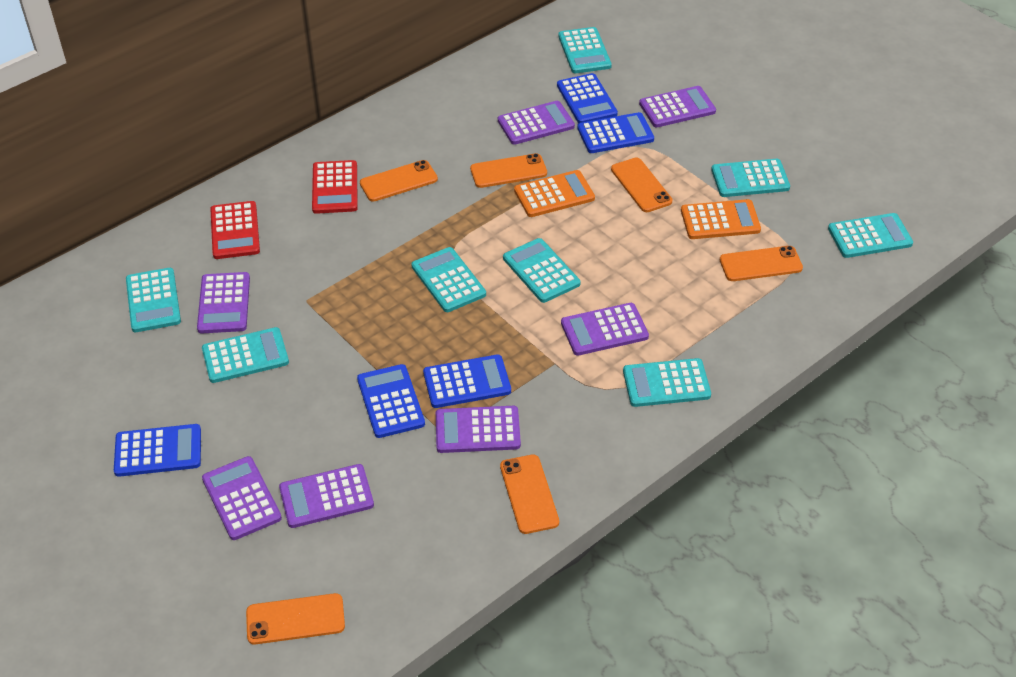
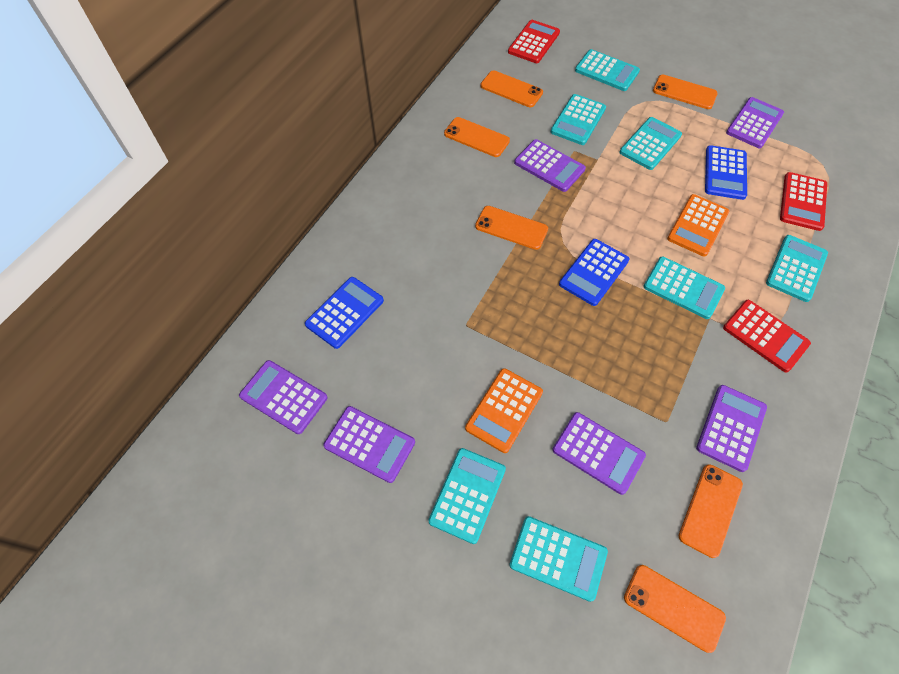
blue calculator: [114,424,201,477] [357,364,425,438] [423,354,511,408] [557,73,618,123] [577,112,654,153] = 5 -> [305,277,384,349] [559,239,630,306] [705,145,747,200] = 3
purple calculator: [197,272,250,333] [202,456,282,540] [279,464,374,528] [436,406,521,453] [498,101,575,145] [561,303,649,356] [639,86,716,127] = 7 -> [239,360,328,434] [323,406,415,483] [514,139,586,192] [553,412,646,495] [696,385,767,472] [726,97,784,148] = 6
red calculator: [210,201,260,259] [312,160,358,214] = 2 -> [508,20,560,63] [723,300,811,373] [780,172,827,231] = 3
turquoise calculator: [126,268,181,332] [202,327,289,383] [411,247,486,312] [503,238,581,303] [558,27,612,73] [623,358,711,407] [711,159,790,197] [828,213,913,258] = 8 -> [428,448,506,544] [509,516,608,602] [551,94,606,145] [575,49,640,91] [620,117,682,170] [643,256,725,319] [766,235,828,302] = 7

